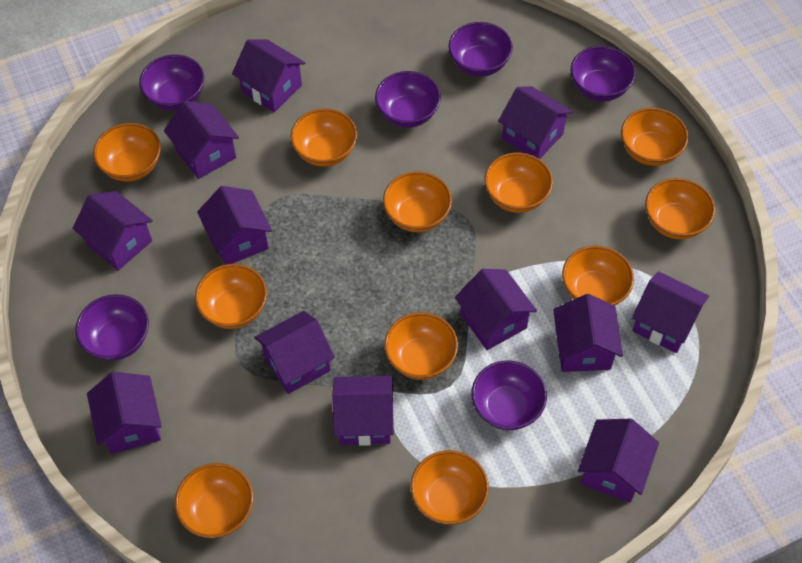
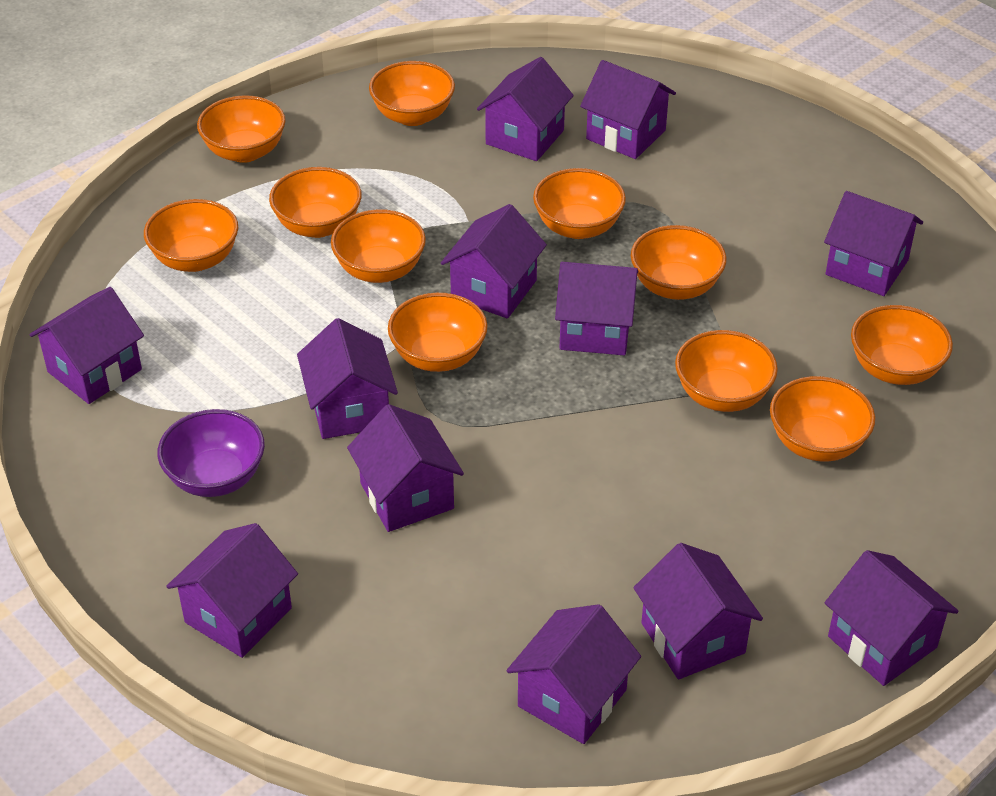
purple bowl: [75,294,149,361] [139,55,205,110] [375,71,441,128] [448,22,513,77] [471,360,547,430] [571,46,636,101] = 6 -> [157,409,265,497] = 1

